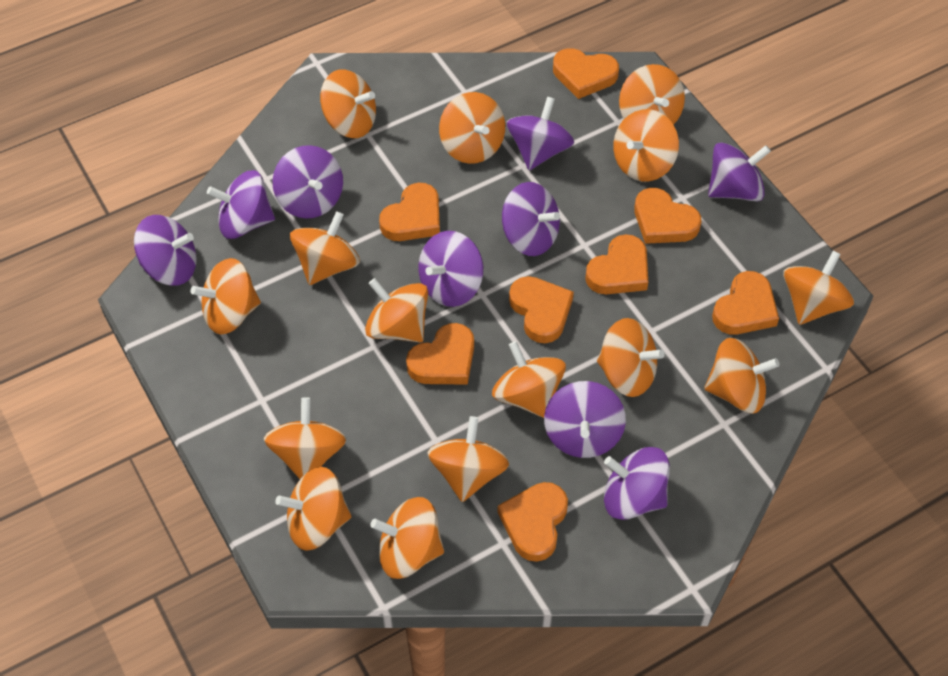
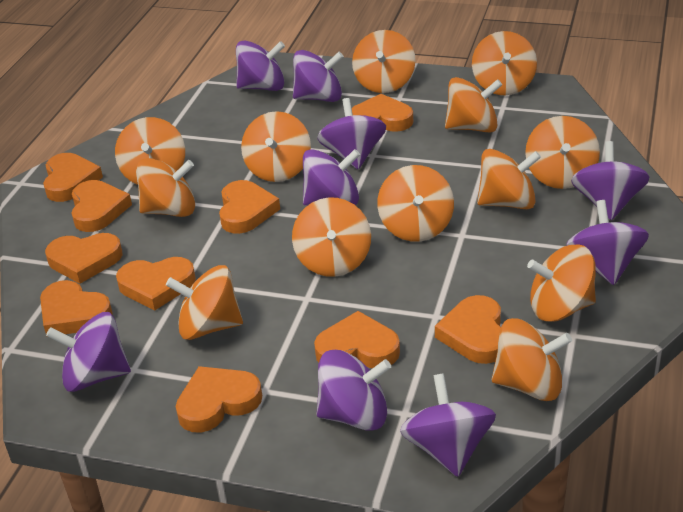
orange heart: [379,183,440,241] [406,323,474,385] [497,482,568,562] [509,276,574,343] [553,48,619,99] [585,234,648,294] [634,188,701,244] [712,271,779,335] = 8 -> [40,280,113,334] [43,153,103,202] [45,233,123,284] [72,180,132,232] [116,257,196,310] [176,366,262,432] [219,180,280,234] [314,311,400,368] [352,94,413,132] [435,295,501,364] = 10
orange spinning top: [191,258,261,334] [264,397,346,479] [275,467,351,551] [290,211,360,285] [320,69,376,138] [365,278,428,342] [370,497,444,579] [427,416,509,502] [439,92,505,164] [492,341,566,418] [597,318,665,397] [613,109,679,181] [619,64,685,125] [704,338,780,414] [783,251,854,325] = 15 -> [115,117,185,185] [136,158,195,217] [166,265,243,340] [241,111,311,182] [292,198,371,277] [352,30,415,93] [377,165,454,242] [445,77,502,133] [472,31,537,95] [477,149,541,209] [491,318,572,401] [525,116,600,189] [527,244,596,322] = 13

